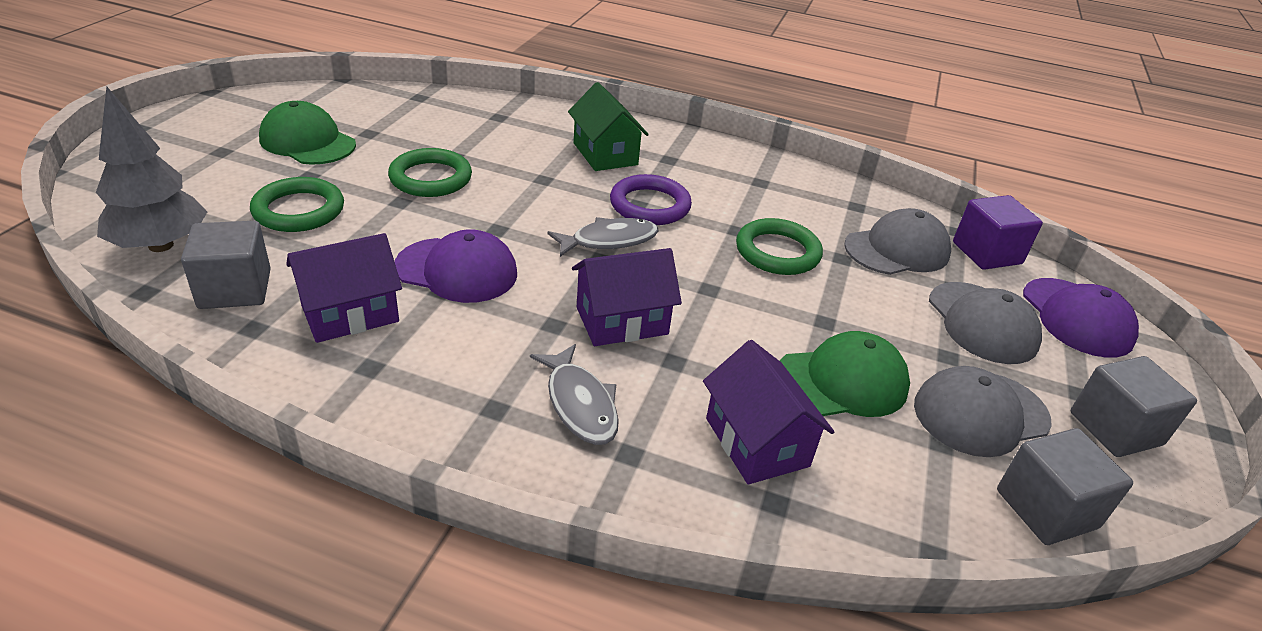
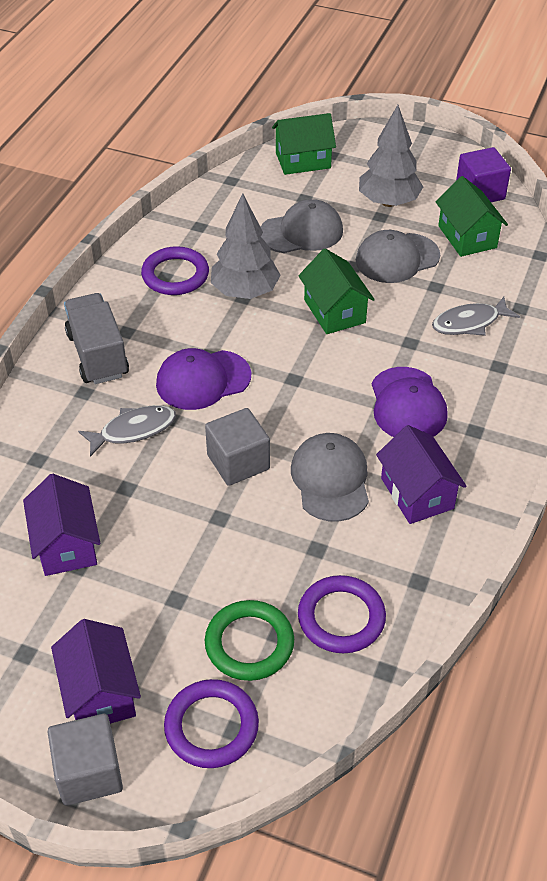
green cap: [259,101,356,165] [779,331,910,417] = 2 -> none = 0
green house: [568,82,649,171] = 1 -> [272,113,336,175] [298,248,375,334] [435,176,508,257] = 3
green ring: [250,177,344,232] [388,148,472,197] [736,218,823,275] = 3 -> [205,600,294,681] = 1
grey cube: [181,221,271,309] [997,428,1133,545] [1071,356,1197,457] = 3 -> [48,714,123,806] [205,408,270,486] = 2
grey tree: [96,87,207,252] = 1 -> [211,193,281,299] [359,105,423,207] = 2
grey truck: none = 0 -> [64,293,129,384] = 1
purple ring: [610,174,692,225] = 1 -> [141,246,209,295] [164,679,259,768] [298,575,386,653] = 3

